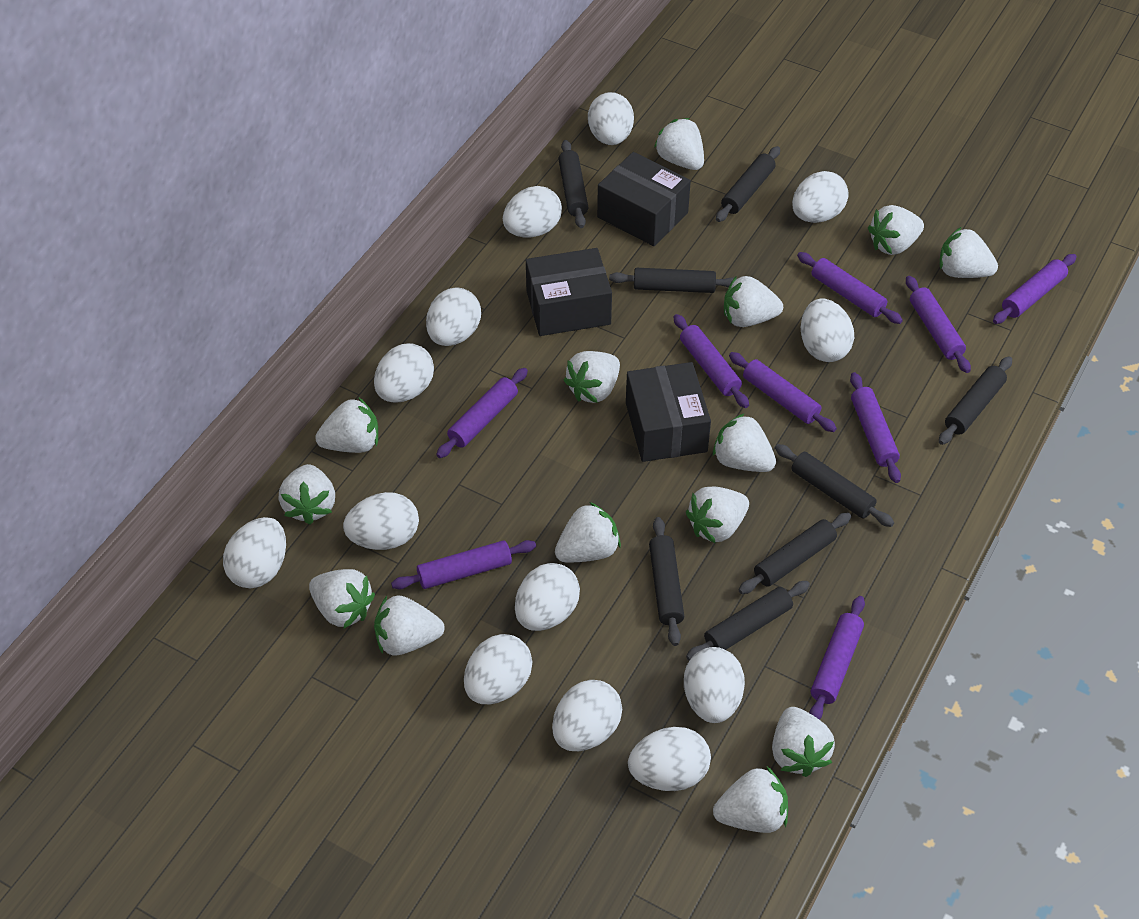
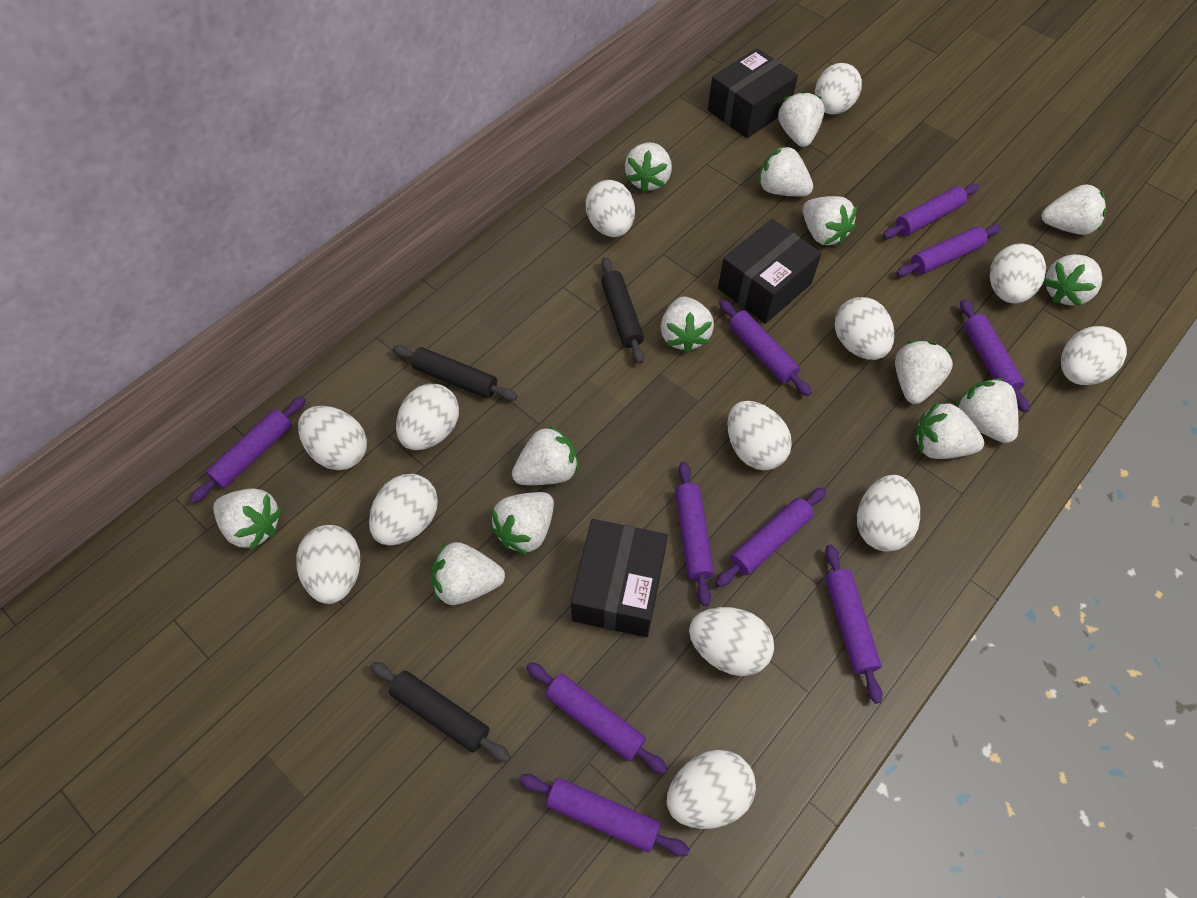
black rolling pin: [558,140,588,228] [609,268,734,293] [649,517,685,646] [686,581,810,661] [716,146,780,222] [739,513,851,594] [775,444,894,527] [939,356,1012,445] = 8 -> [370,662,511,762] [393,345,517,401] [601,257,644,364] = 3
purple rolling pin: [391,540,536,589] [436,368,528,458] [673,314,749,408] [729,352,837,432] [797,252,903,324] [809,596,865,720] [850,372,901,483] [906,276,971,373] [993,254,1077,324] = 9 -> [190,396,306,503] [519,774,690,856] [526,662,668,774] [675,462,714,606] [716,487,827,587] [719,300,812,396] [825,544,883,704] [883,184,979,239] [896,225,1001,277] [960,299,1029,413] = 10

